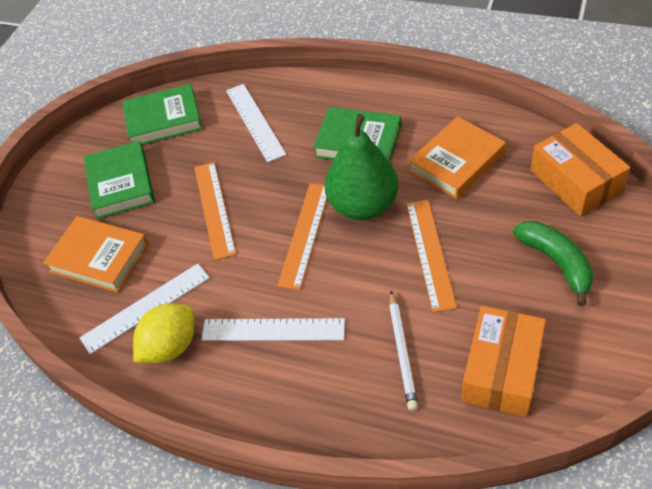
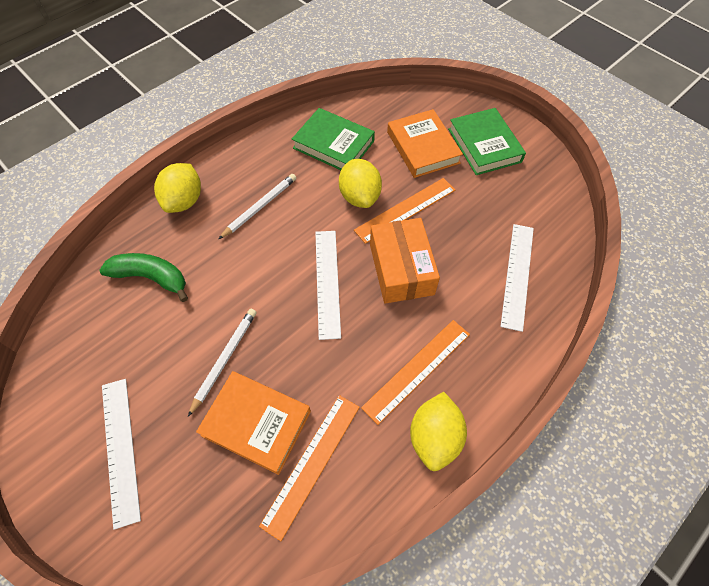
green book: [84,141,155,219] [122,84,203,145] [313,107,401,162] = 3 -> [292,108,375,170] [448,108,526,175] = 2
green pear: [325,114,399,220] = 1 -> none = 0
orange box: [461,306,546,417] [530,123,630,217] = 2 -> [370,218,440,304] = 1
white pencil: [389,291,418,411] = 1 -> [188,309,256,417] [219,174,296,239] = 2
yellow lemon: [133,304,194,363] = 1 -> [154,163,201,213] [339,159,382,208] [410,392,467,471] = 3

